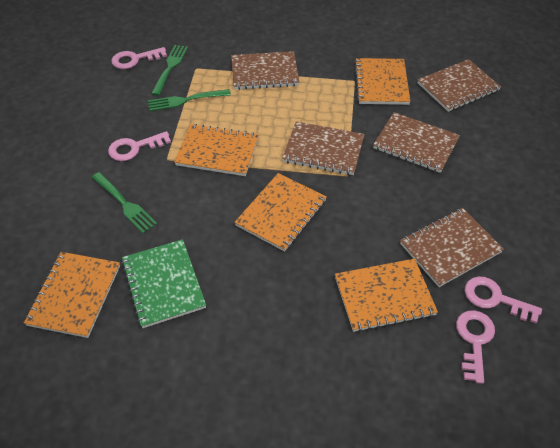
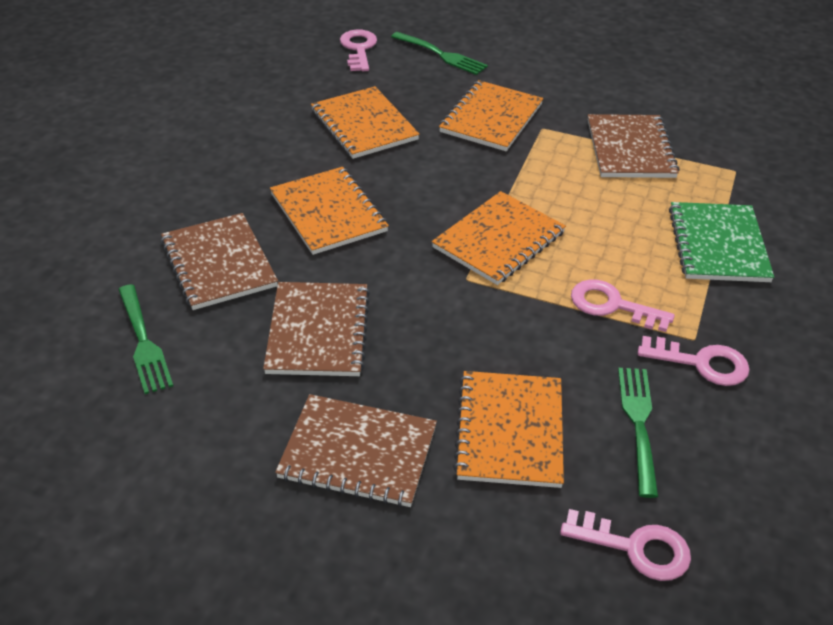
brown notebook: [231,51,299,90] [282,121,365,175] [373,112,460,173] [400,208,504,287] [418,59,501,112] = 5 -> [161,213,278,310] [263,282,370,376] [275,394,437,507] [588,114,680,178] = 4

